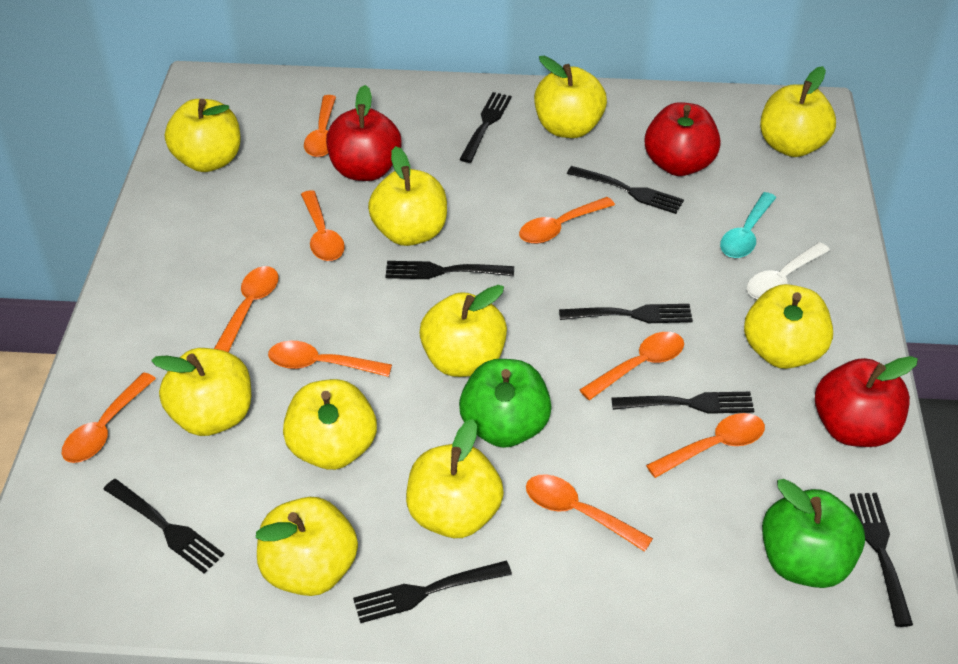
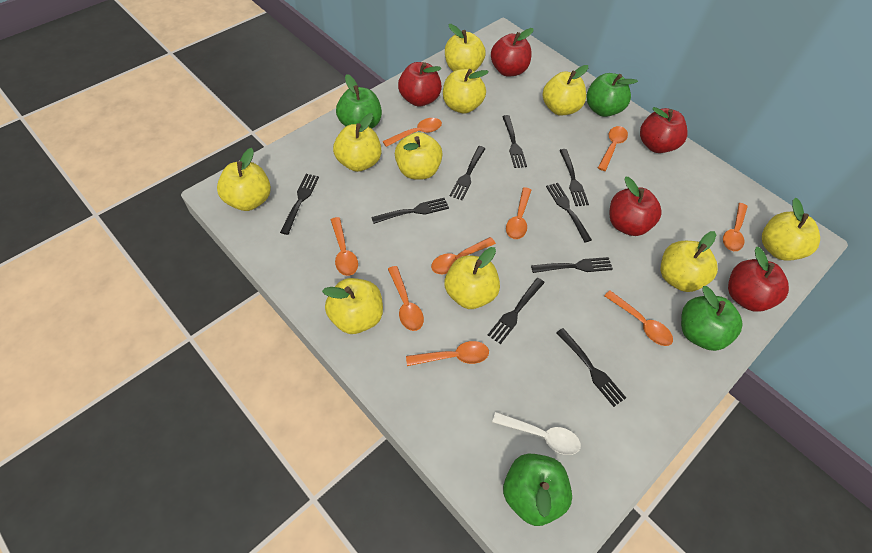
black fork: [103,479,224,573] [353,561,512,623] [385,261,514,279] [460,92,512,163] [559,304,693,323] [567,166,684,214] [612,392,754,414] [850,493,913,627] = 8 -> [280,174,319,235] [371,198,449,224] [450,146,486,200] [488,278,545,344] [502,115,527,168] [531,257,613,273] [546,183,592,243] [556,328,626,407] [559,149,589,206] = 9
green apple: [459,359,552,448] [762,479,865,588] = 2 -> [336,74,382,129] [503,454,572,526] [587,73,638,117] [681,286,743,351] = 4
red apple: [326,85,401,181] [645,102,721,176] [815,356,918,447] = 3 -> [398,62,442,107] [491,28,534,76] [609,177,662,236] [640,107,688,153] [728,247,789,312] = 5
turquoise spoon: [720,192,776,258] = 1 -> none = 0

